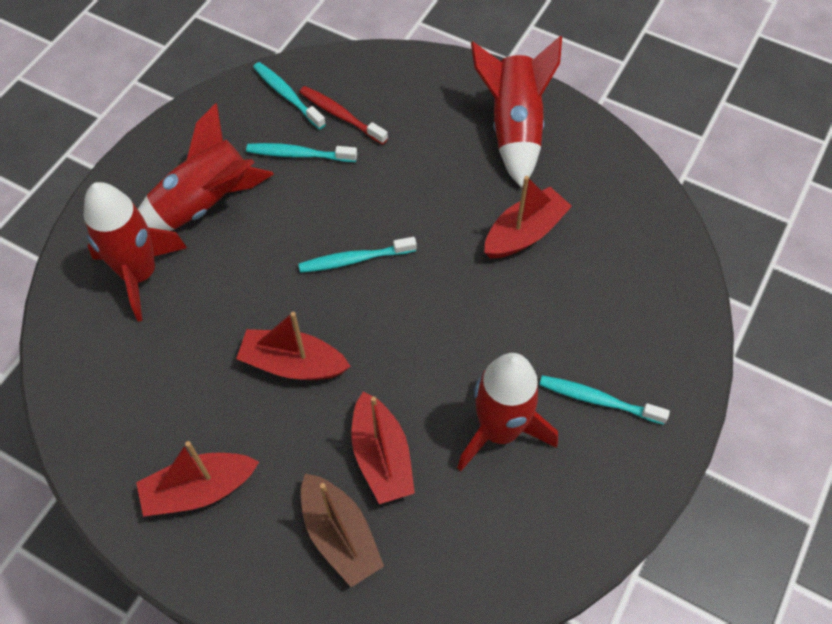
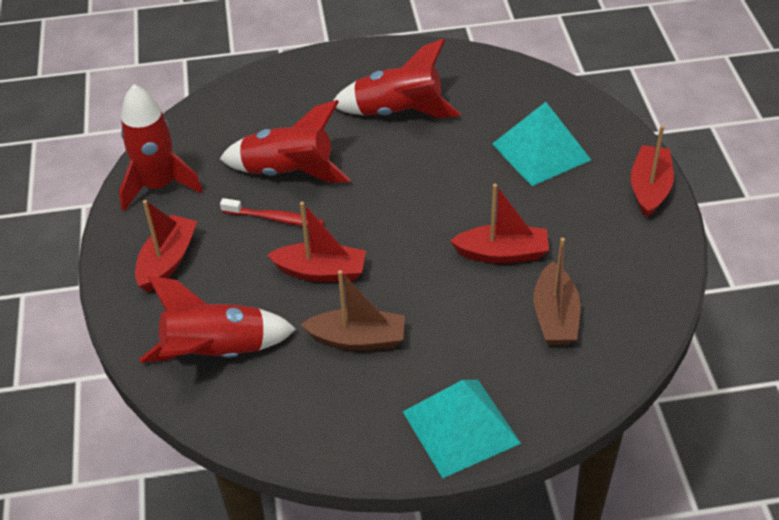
brown boat: [301,474,384,587] = 1 -> [301,270,405,350] [533,238,581,345] = 2
turquoise pyramid: none = 0 -> [403,380,521,478] [492,102,591,186] = 2
turquoise toothbrush: [246,143,357,162] [253,62,326,130] [299,237,417,273] [539,375,670,425] = 4 -> none = 0

